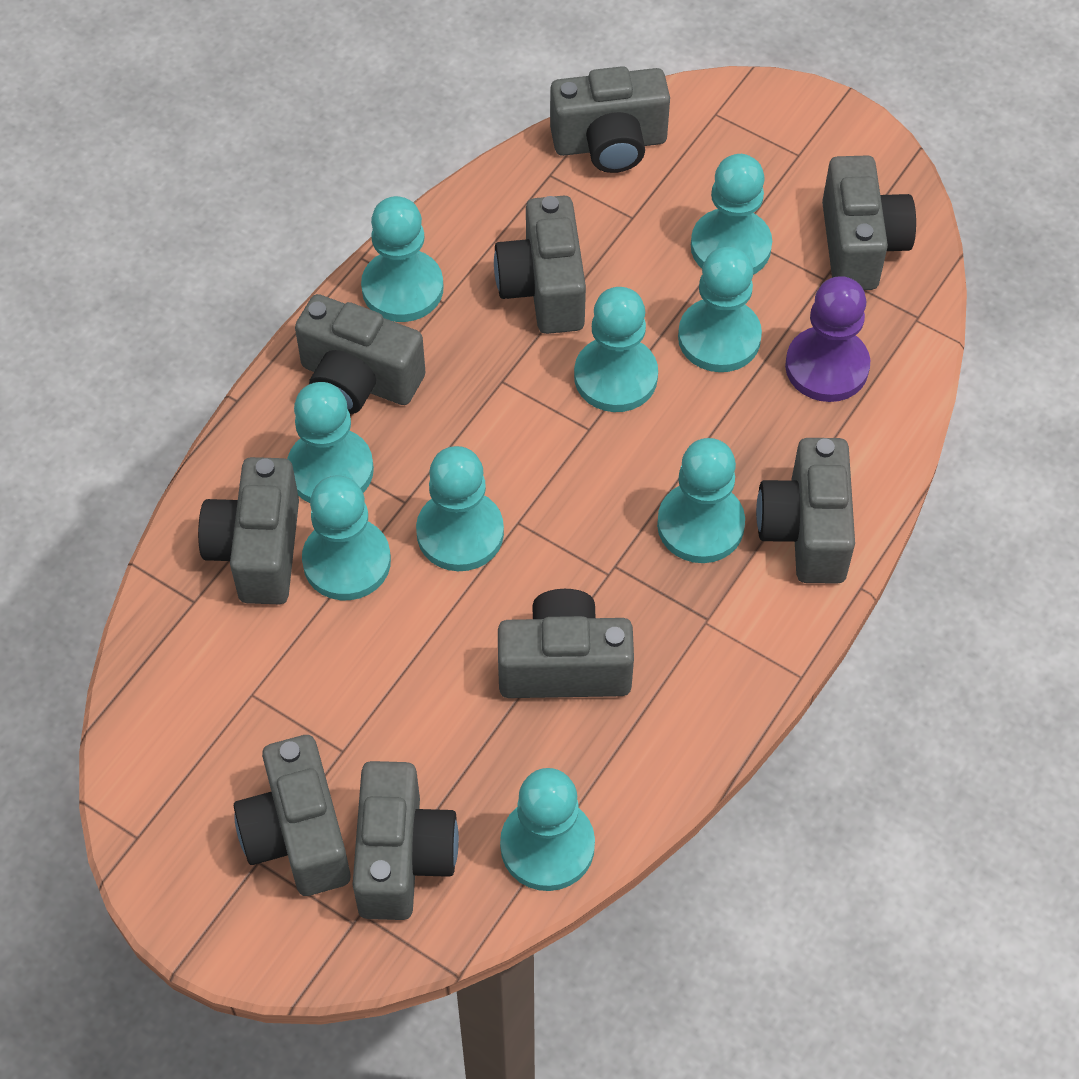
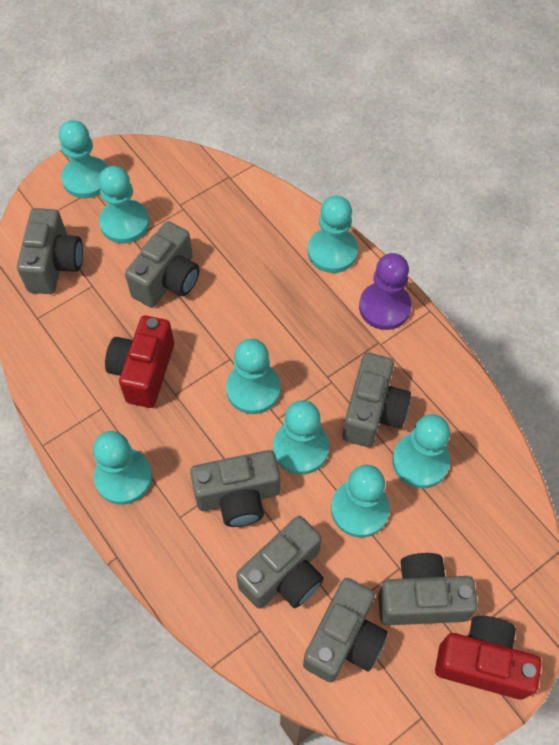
grey camera: [198,457,299,604] [234,735,350,896] [295,294,425,414] [352,761,459,920] [494,196,586,334] [498,589,634,698] [550,66,670,173] [756,438,855,584] [822,155,916,290] = 9 -> [17,208,83,294] [125,221,200,307] [190,450,280,527] [236,516,324,609] [303,578,388,682] [343,353,411,447] [378,553,478,625] = 7
red camera: none = 0 -> [105,316,174,408] [435,616,542,700] = 2
turquoise pawn: [287,382,374,503] [302,476,391,600] [361,196,443,322] [416,446,504,571] [500,768,595,891] [574,287,658,412] [657,438,745,563] [678,247,762,372] [691,154,772,275] = 9 -> [59,120,108,198] [93,431,152,505] [99,166,149,244] [226,339,281,414] [273,400,329,475] [308,196,358,273] [331,465,390,538] [392,414,450,488] = 8

